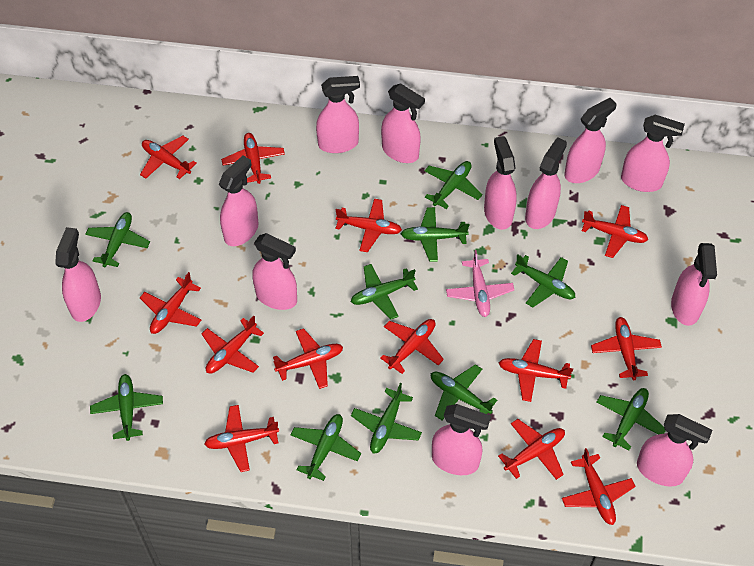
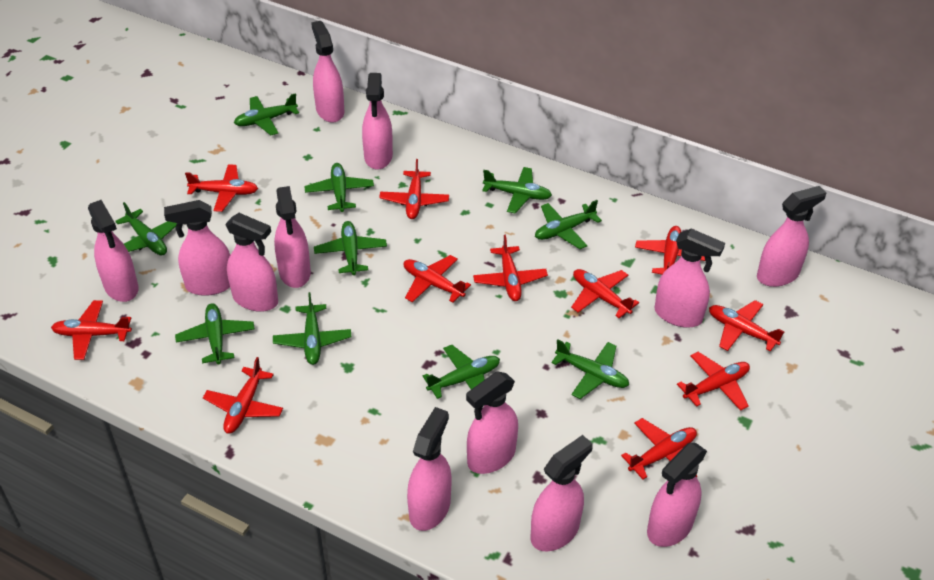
pink plane: [446,250,514,317] = 1 -> none = 0
red plane: [140,136,197,179] [140,272,201,334] [202,315,264,374] [204,405,279,472] [221,133,285,184] [273,328,343,389] [335,199,402,252] [380,319,444,374] [498,419,565,480] [499,339,573,402] [562,448,635,525] [582,205,648,258] [591,317,662,380] = 13 -> [51,300,132,360] [185,164,258,212] [203,357,283,434] [379,159,449,219] [403,255,471,303] [473,235,548,301] [571,269,639,318] [621,418,697,479] [635,226,705,275] [677,352,750,411] [709,300,784,352] = 11

